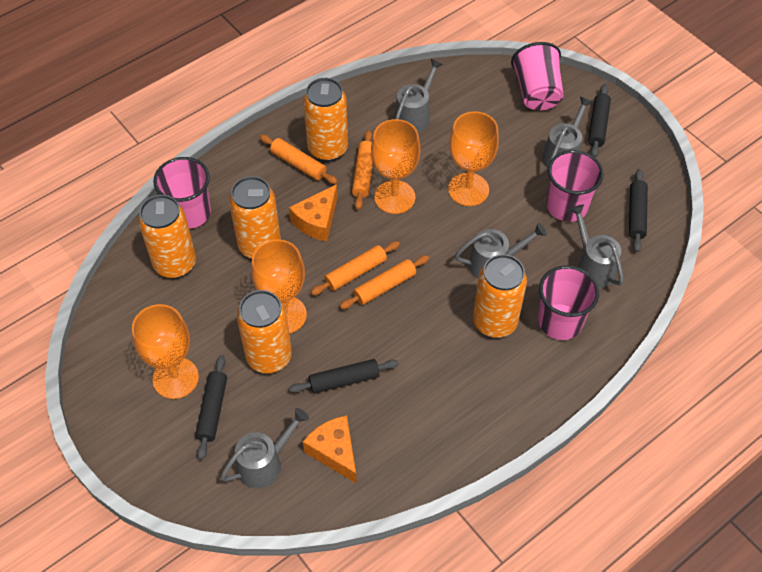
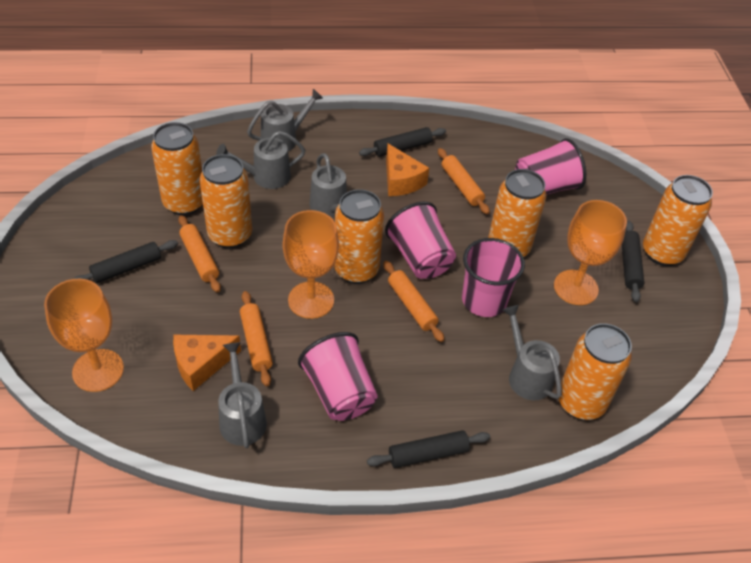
orange can: [138,195,196,278] [229,176,281,259] [237,290,292,373] [303,78,348,161] [473,254,527,338] = 5 -> [151,122,203,216] [200,154,252,249] [334,189,384,284] [488,169,546,257] [559,323,632,420] [643,175,713,266] = 6
orange goblet: [132,304,199,399] [251,239,307,334] [371,119,420,214] [448,111,499,206] = 4 -> [44,279,124,392] [283,210,339,319] [554,200,627,305] = 3

